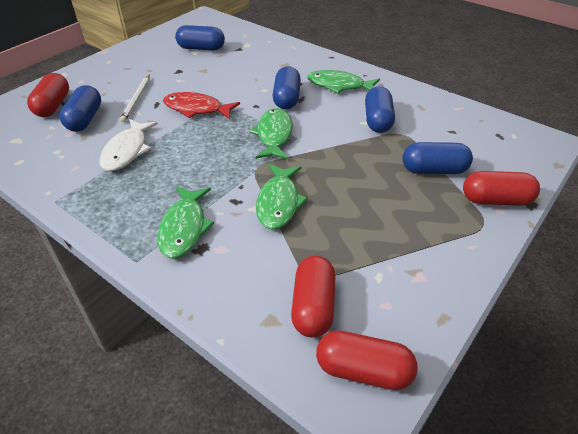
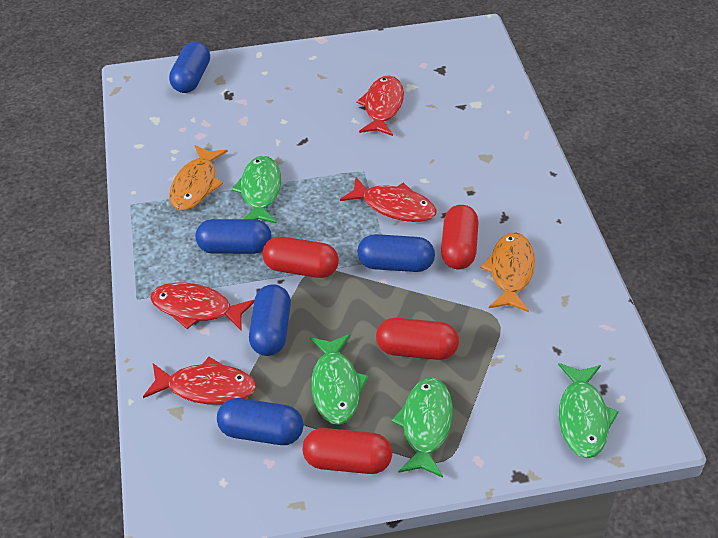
orange fish: none = 0 -> [169,145,228,211] [480,232,535,312] = 2
red fish: [163,92,240,119] = 1 -> [143,357,257,404] [150,283,254,331] [340,177,437,222] [356,75,404,136] = 4
white fish: [99,119,158,171] = 1 -> none = 0
white pencil: [120,74,150,122] = 1 -> none = 0

